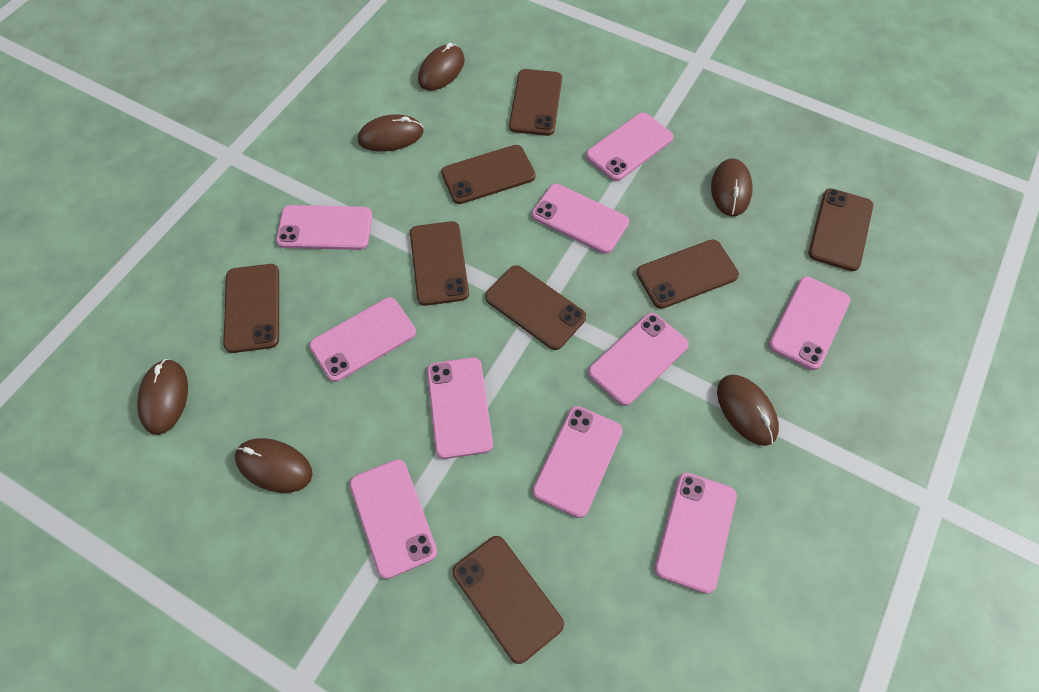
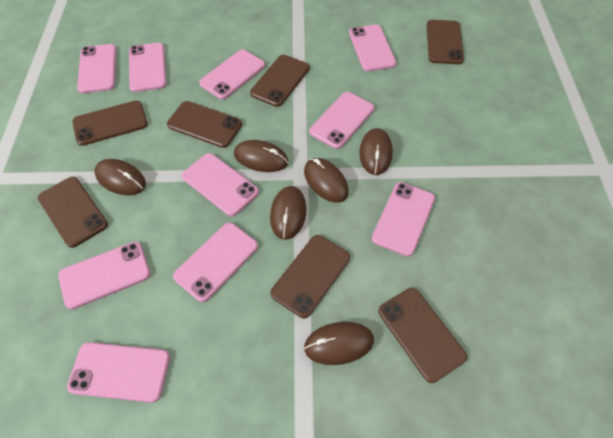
brown phone: [223,264,279,353] [410,221,469,306] [441,145,536,204] [452,536,564,664] [485,265,586,350] [509,69,562,136] [637,239,739,309] [809,188,873,271] = 8 -> [38,176,108,248] [72,100,148,146] [167,101,242,148] [250,55,310,107] [270,235,350,318] [378,288,467,383] [426,20,464,64] = 7

